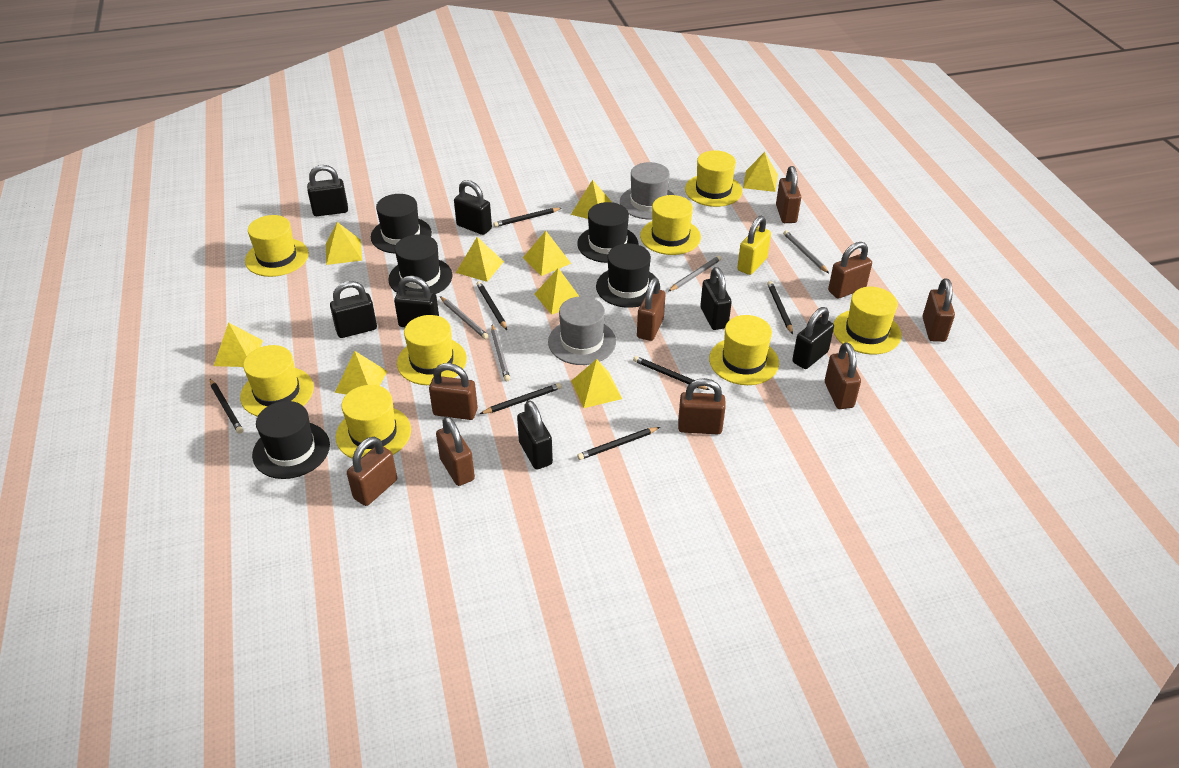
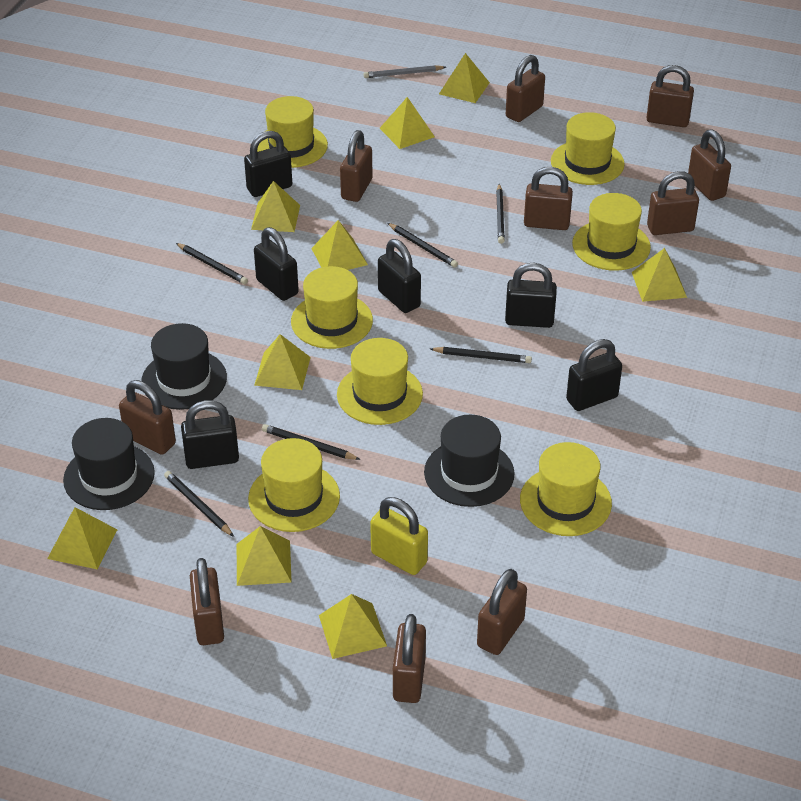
black hat: [252,401,330,479] [371,194,432,253] [388,234,453,294] [577,202,638,263] [596,243,660,308] = 5 -> [63,418,155,510] [141,323,227,410] [424,415,515,507] = 3
black padlock: [307,165,348,216] [330,281,377,338] [394,276,439,327] [454,180,492,235] [517,400,553,469] [700,267,732,330] [792,307,834,369] = 7 -> [181,400,239,469] [244,131,292,197] [254,227,299,301] [378,239,421,313] [505,263,557,328] [566,339,622,411] = 6
black pencil: [210,379,243,434] [476,281,507,330] [480,383,562,414] [493,208,562,227] [577,427,660,460] [633,356,710,390] [767,281,793,334] = 7 -> [164,471,234,537] [176,243,248,284] [262,424,360,460] [388,223,458,268] [430,347,532,363] [496,184,505,244] = 6
brown padlock: [347,437,397,506] [429,363,478,420] [436,417,475,486] [637,278,665,341] [678,378,726,434] [776,166,801,223] [825,342,861,409] [828,242,872,299] [923,278,955,342] = 9 -> [119,380,176,455] [190,558,224,645] [340,130,373,202] [393,614,426,703] [477,569,527,655] [506,55,545,122] [524,167,573,230] [646,65,694,127] [647,171,699,235] [688,129,731,201] = 10
grey hat: [548,296,616,365] [620,162,674,219] = 2 -> none = 0
grey pencil: [440,296,489,339] [491,324,510,381] [668,256,721,292] [783,230,829,273] = 4 -> [363,65,446,78] = 1
yellow hat: [240,345,314,417] [245,215,309,277] [336,385,411,459] [397,315,467,385] [640,195,701,255] [685,150,743,207] [709,315,779,385] [833,287,902,354] = 8 -> [248,438,340,532] [257,96,328,168] [291,266,373,349] [337,338,423,425] [520,442,612,536] [551,112,625,185] [572,193,651,271] = 7

